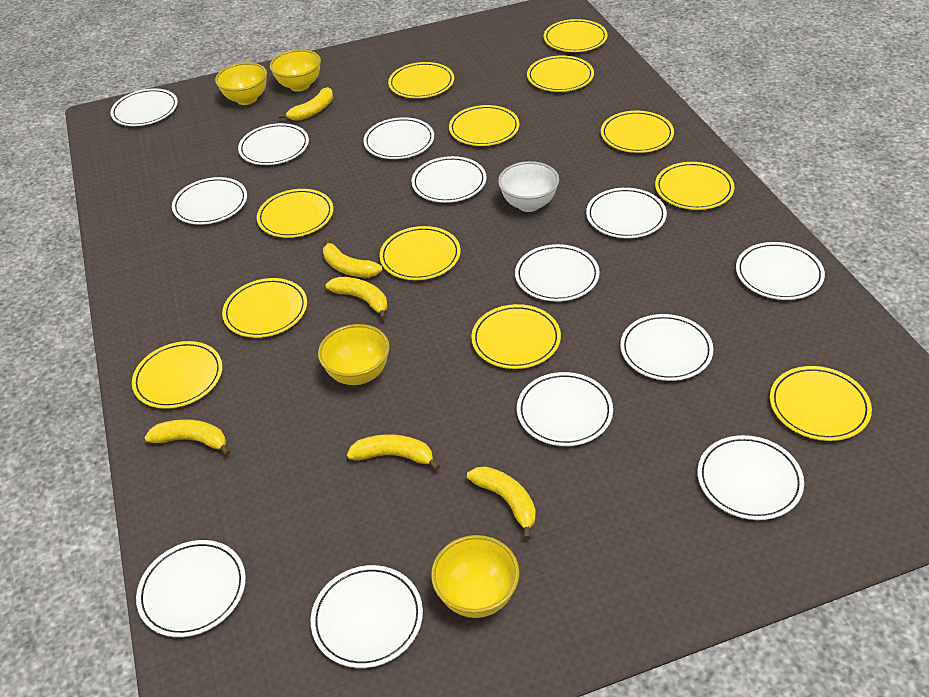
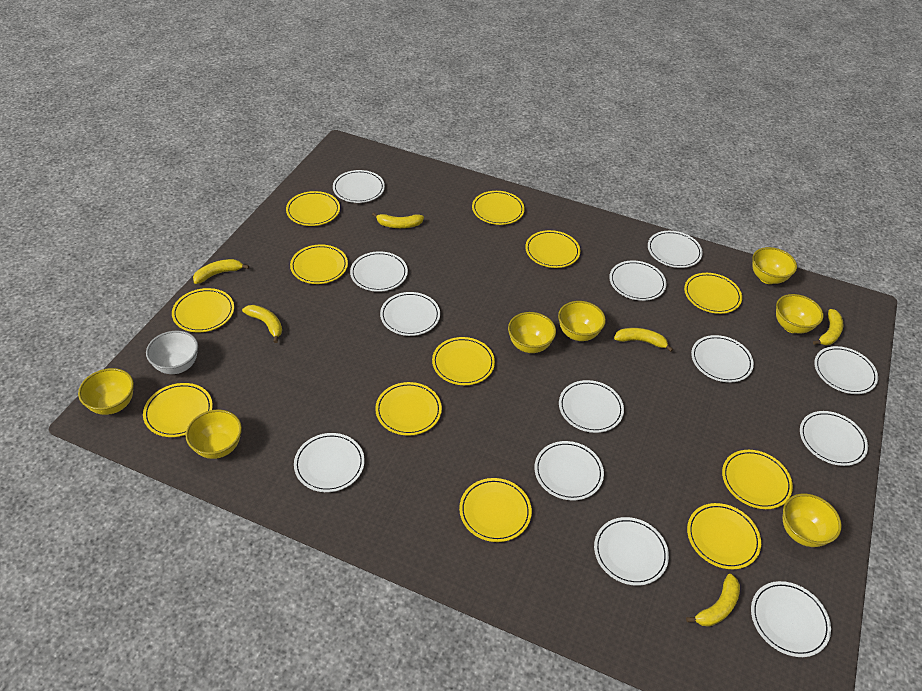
yellow bowl: [215,62,267,105] [270,49,321,92] [318,324,390,385] [431,535,519,618] = 4 -> [78,368,134,415] [185,409,242,459] [508,312,556,353] [558,301,606,341] [752,247,797,284] [776,294,823,334] [783,494,842,547] = 7

